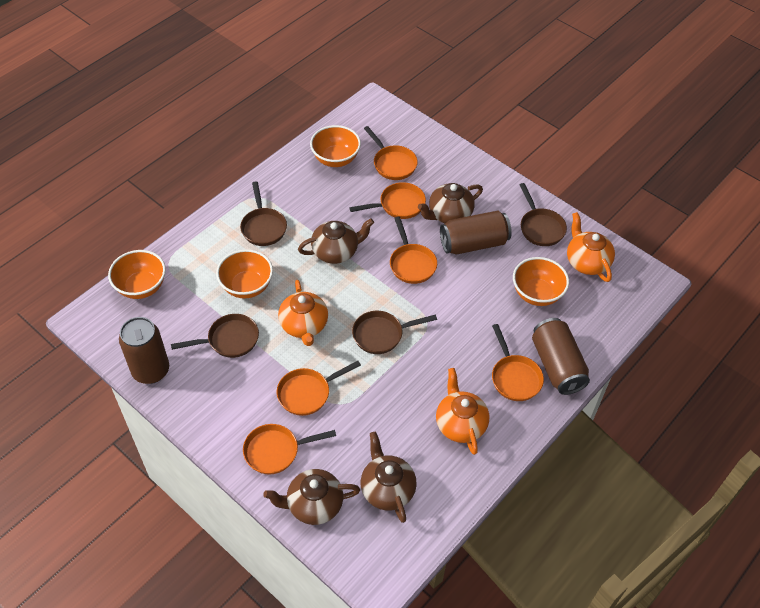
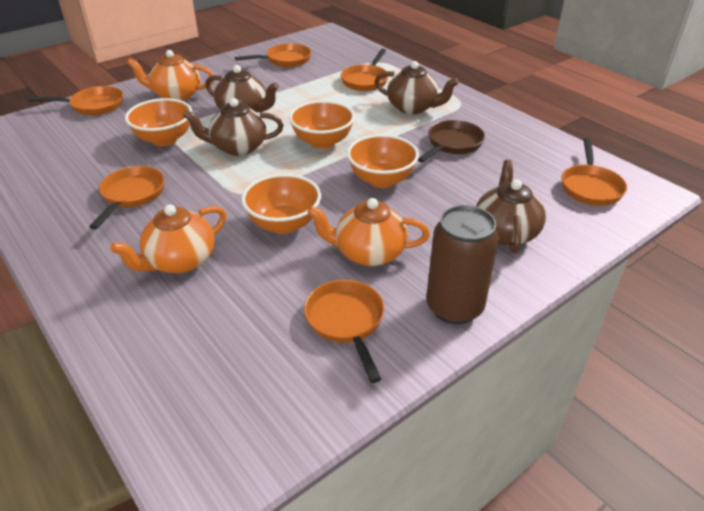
brown can: [119,317,169,384] [440,211,512,254] [532,318,590,395] = 3 -> [426,205,499,324] = 1
brown pan: [171,314,259,358] [240,181,287,246] [352,311,437,354] [519,183,567,246] = 4 -> [418,120,485,163] = 1

